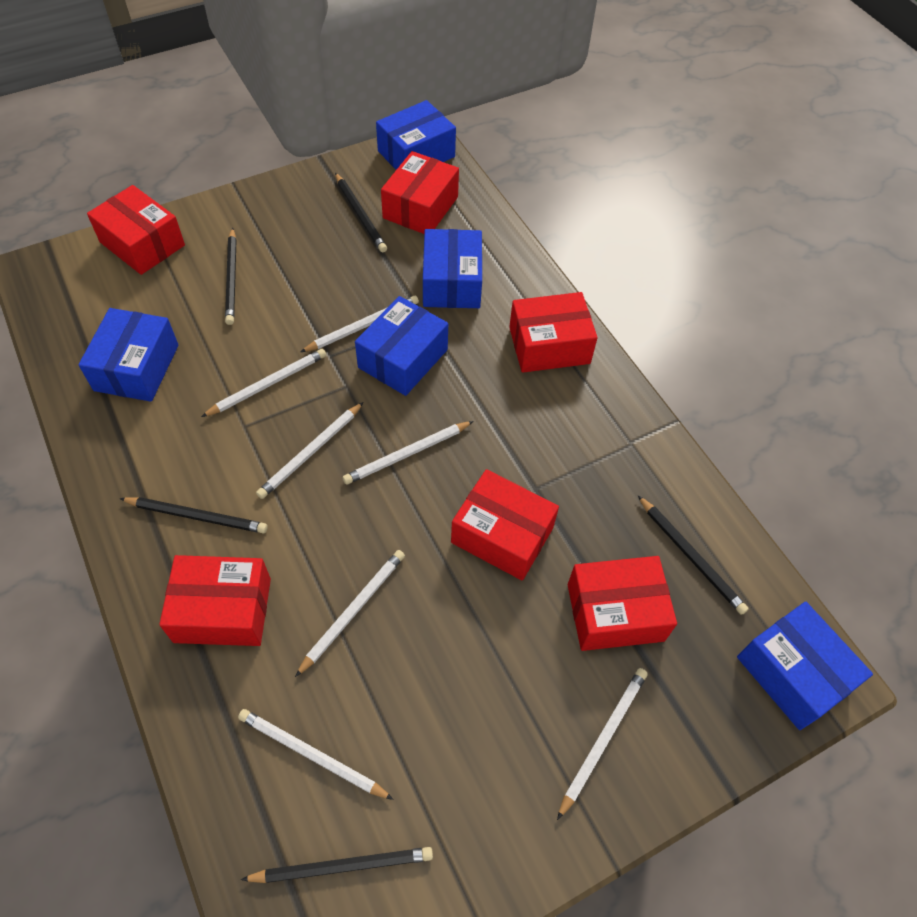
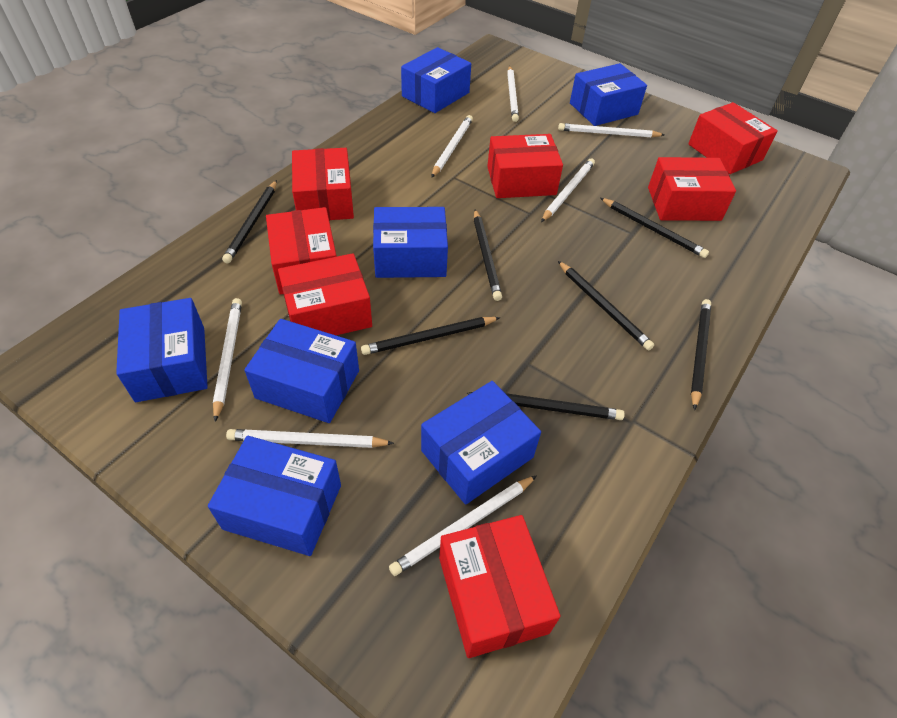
black pencil: [119,497,268,534] [225,228,236,325] [241,847,433,883] [335,173,387,252] [638,496,749,615] = 5 -> [222,180,277,263] [361,317,501,355] [467,392,625,420] [474,209,502,301] [558,261,654,350] [600,198,709,258] [691,299,711,410] = 7
blue box: [78,308,178,402] [355,296,448,396] [376,100,456,170] [423,229,482,308] [737,602,873,730] = 5 -> [116,298,208,402] [208,436,341,556] [244,319,359,423] [373,207,448,278] [401,47,471,113] [421,381,541,505] [570,63,647,126] = 7
red box: [87,185,185,275] [159,555,271,646] [381,151,459,234] [451,469,559,581] [509,292,598,373] [568,556,677,651] = 6 -> [266,207,337,294] [278,253,372,335] [292,148,354,221] [439,515,561,658] [487,134,563,198] [648,157,736,221] [688,102,778,174] = 7

